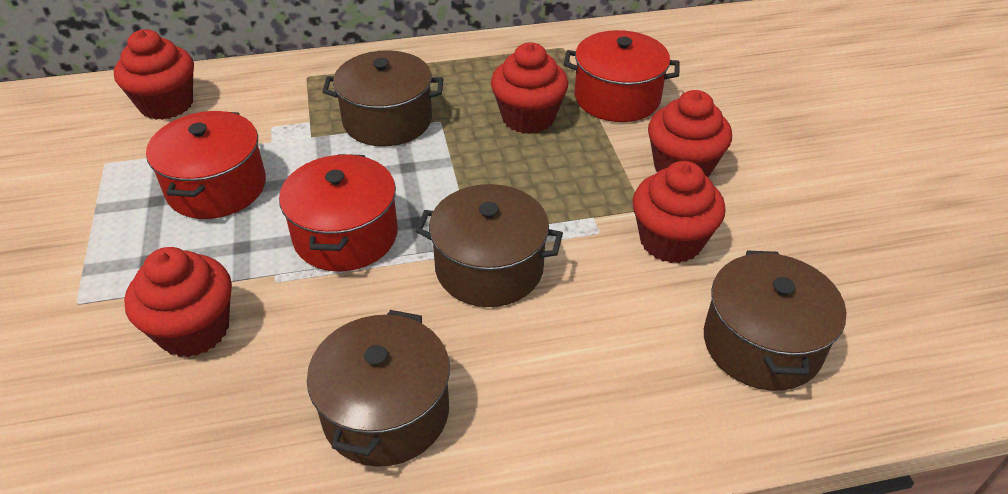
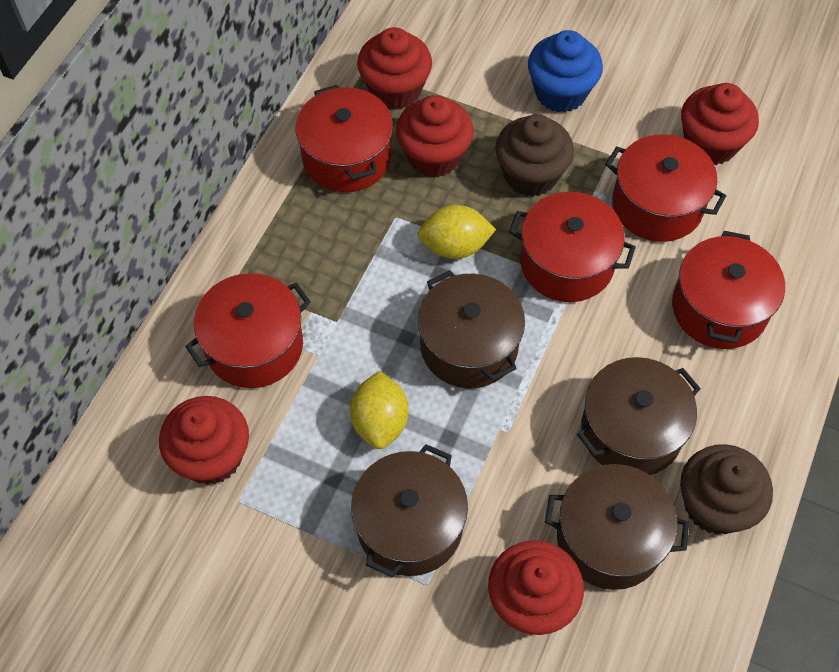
blue cupcake: none = 0 -> [528,30,603,113] = 1
brown cupcake: none = 0 -> [495,114,574,197] [680,444,773,535] = 2
red pot: [146,111,266,219] [279,154,398,272] [564,30,680,122] = 3 -> [185,273,311,388] [295,85,393,192] [509,192,636,302] [605,134,726,242] [672,231,785,349] = 5
yellow lemon: none = 0 -> [350,371,409,449] [418,205,496,259] = 2

